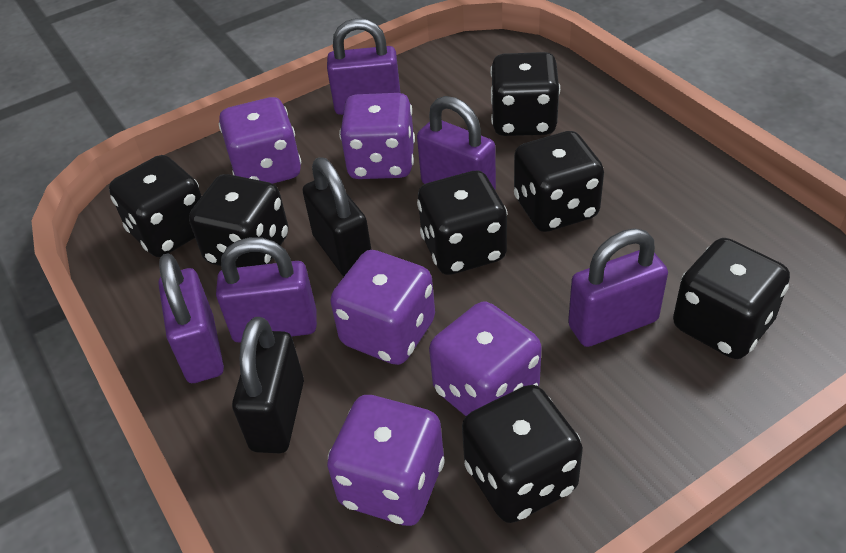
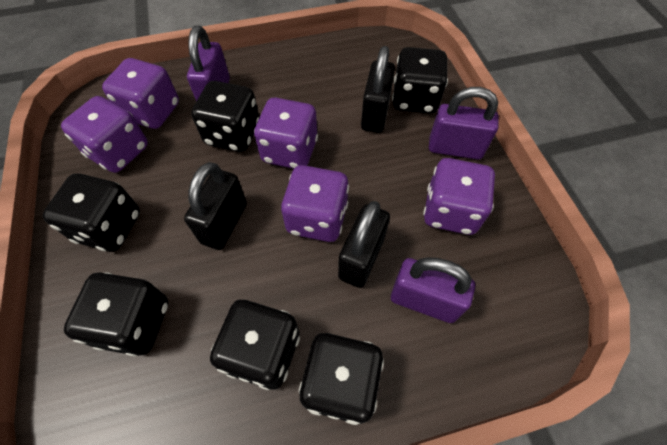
black dice: [109,155,202,257] [189,174,289,268] [417,171,507,275] [462,385,583,523] [490,52,560,136] [514,131,604,232] [673,238,790,359] = 7 -> [43,173,140,252] [64,273,168,357] [191,81,259,152] [210,300,300,390] [299,333,384,425] [392,47,448,114] = 6
black padlock: [232,317,304,453] [302,157,372,277] = 2 -> [184,162,247,250] [338,201,390,288] [361,46,395,133] = 3
purple padlock: [159,253,224,383] [216,237,317,343] [327,18,401,115] [417,96,496,189] [568,228,668,347] = 5 -> [187,26,230,101] [391,257,475,323] [429,87,498,160] = 3

